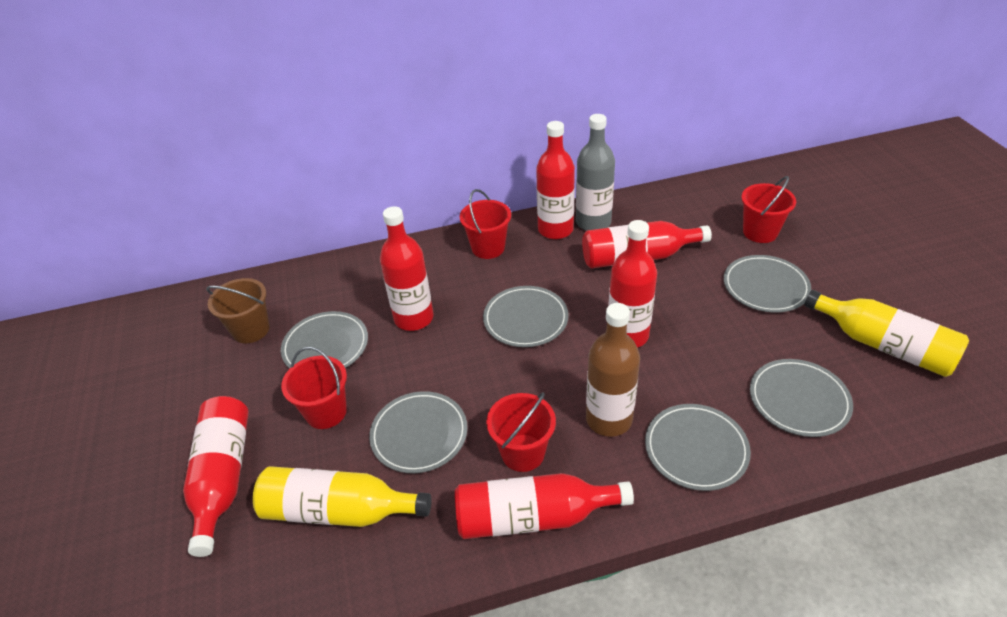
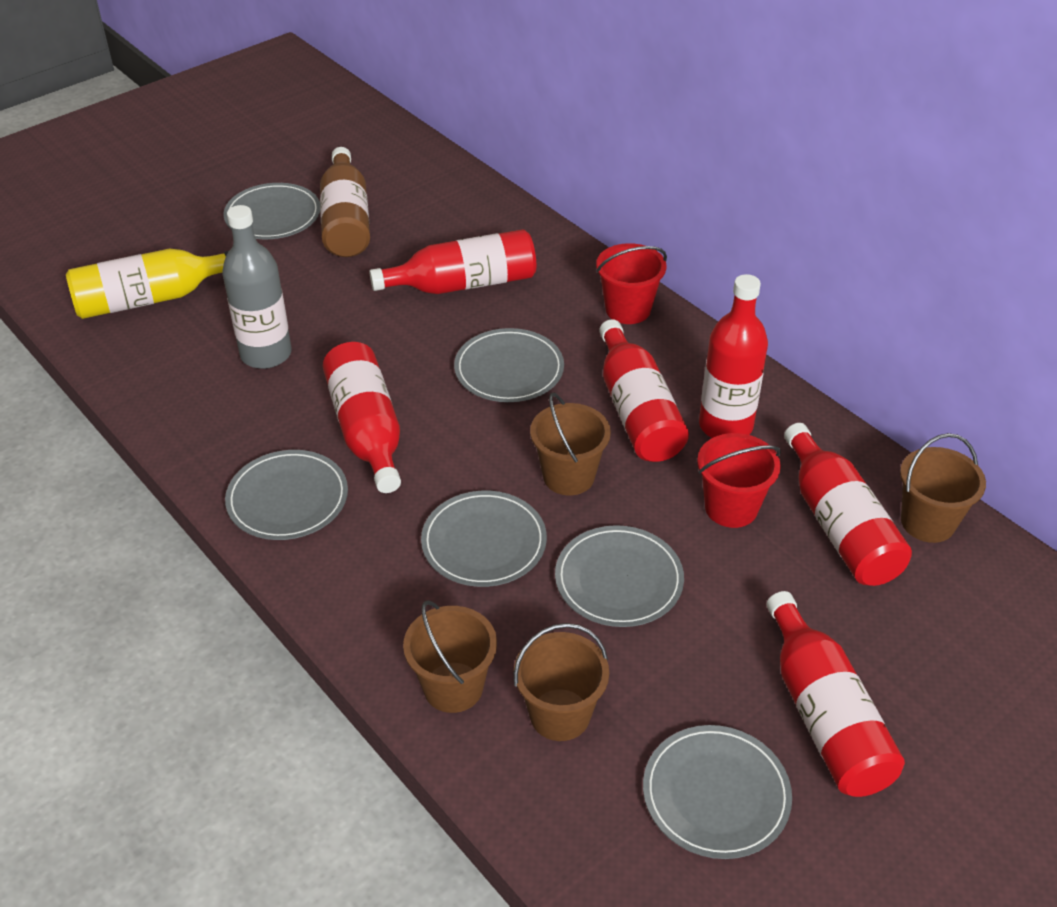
brown bucket: [206,278,270,343] = 1 -> [403,600,497,713] [514,623,609,741] [530,392,611,495] [900,433,986,543] = 4
red bucket: [281,347,347,429] [460,189,511,259] [486,392,556,472] [741,176,796,243] = 4 -> [596,243,667,324] [697,433,781,528] = 2
yellow bottle: [253,466,431,527] [804,290,969,377] = 2 -> [66,249,229,319] = 1

